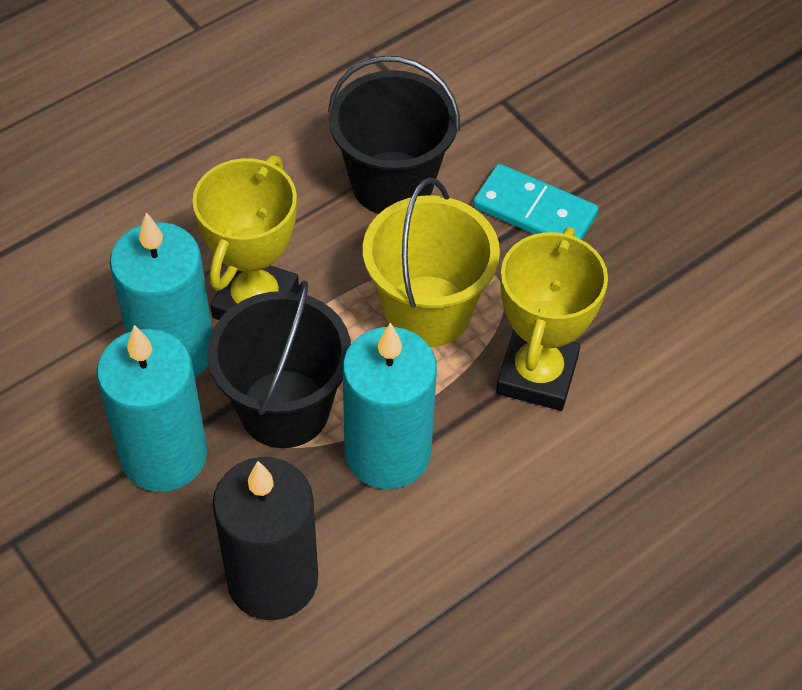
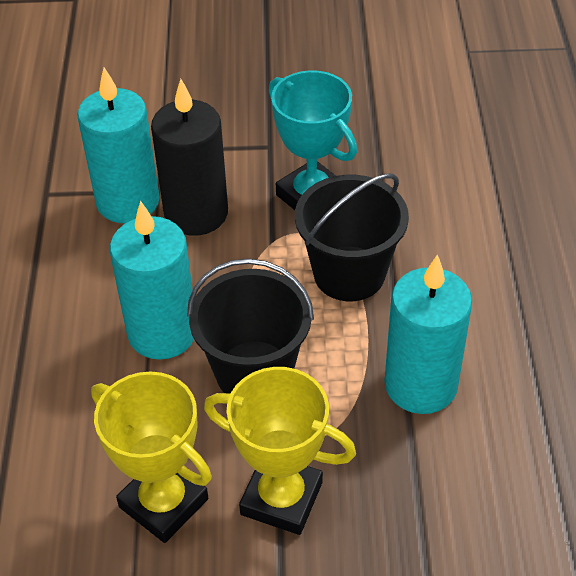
turquoise domino: [473,164,599,240] = 1 -> none = 0
turquoise trophy: none = 0 -> [269,70,357,210] = 1
yellow bucket: [363,178,500,347] = 1 -> none = 0

